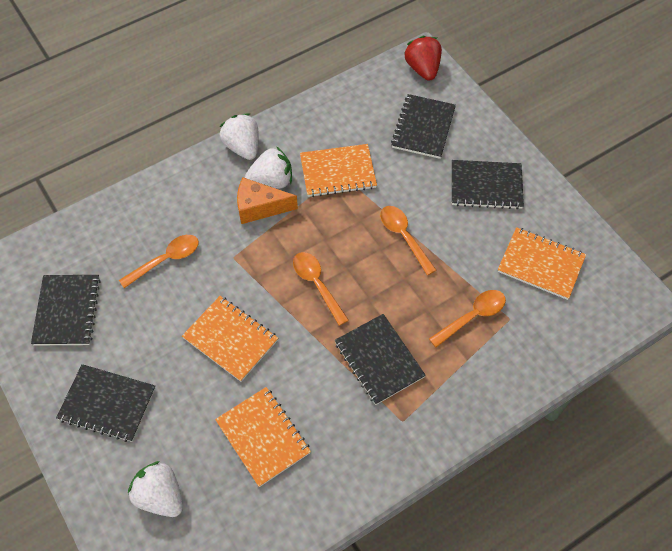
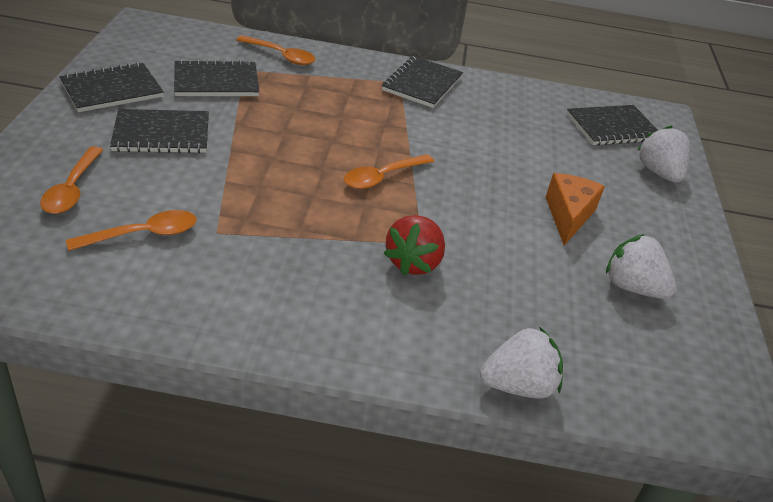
orange notebook: [182,296,278,382] [215,387,311,487] [300,144,377,197] [498,227,586,300] = 4 -> none = 0

